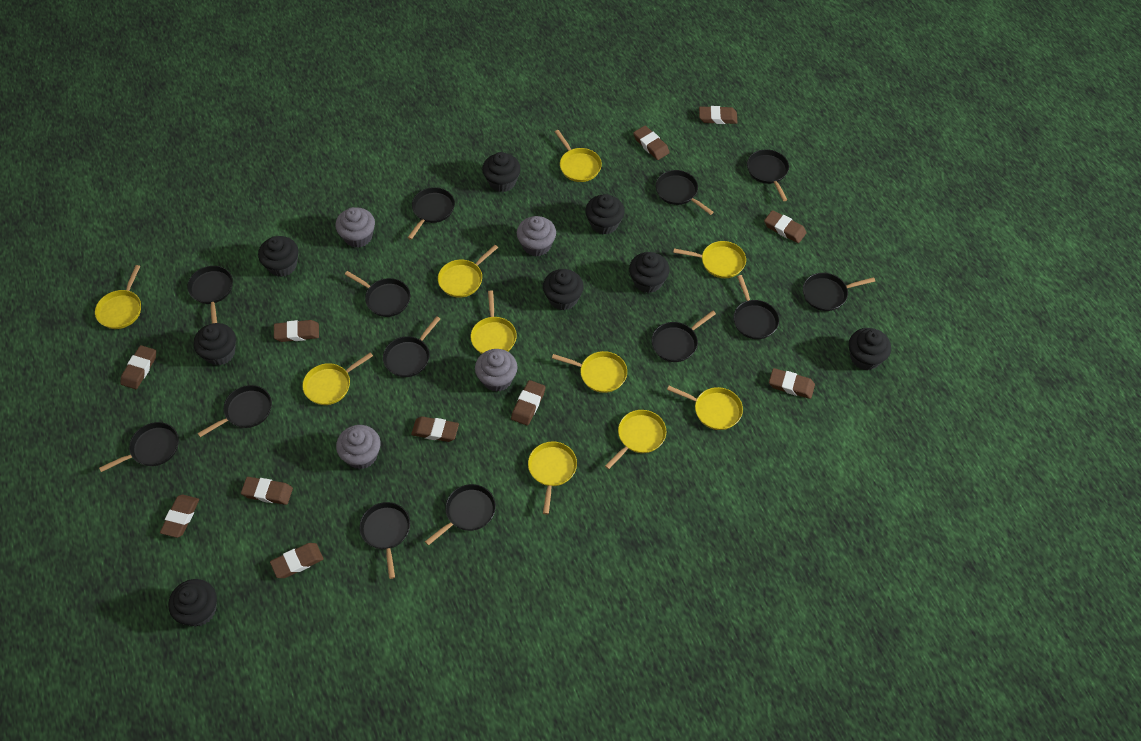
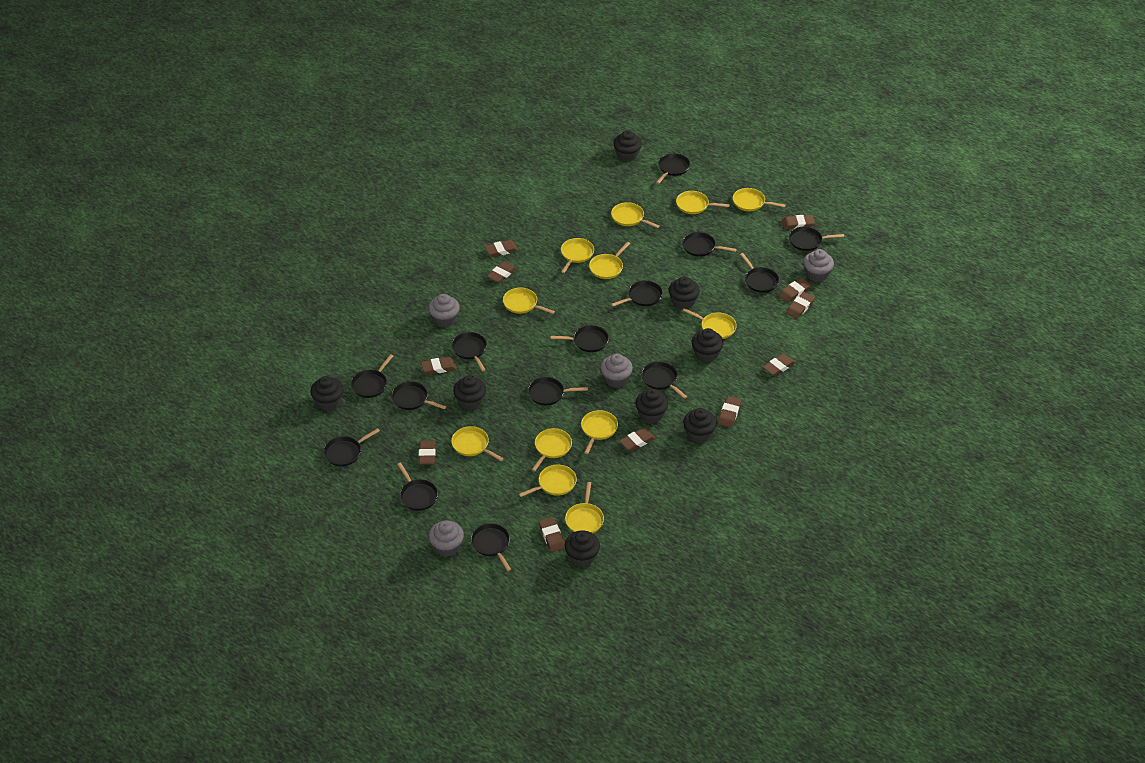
black pan: [99,422,179,472] [187,266,233,324] [198,385,272,437] [345,271,410,317] [360,502,410,579] [383,316,440,377] [407,187,455,240] [425,484,496,546] [651,310,716,362] [656,170,714,215] [733,275,779,339] [747,149,789,201] [803,273,875,311] = 13 -> [323,428,380,466] [351,354,393,398] [391,381,446,410] [397,463,438,511] [451,332,487,371] [471,523,511,571] [528,377,588,405] [551,325,609,352] [611,280,663,307] [641,361,687,399] [656,153,690,184] [682,232,737,257] [740,253,779,293] [789,226,844,251] = 14
yellow pan: [95,265,141,329] [302,352,373,405] [438,245,498,298] [470,290,517,354] [528,442,577,514] [552,351,627,393] [555,130,602,182] [605,410,666,469] [667,386,743,430] [673,241,746,278] = 10 -> [451,426,504,461] [503,287,555,314] [519,465,577,497] [532,428,572,471] [561,238,594,273] [565,482,604,533] [581,410,618,454] [589,242,630,279] [611,202,660,228] [676,191,730,214] [682,308,737,339] [733,188,785,211] = 12

